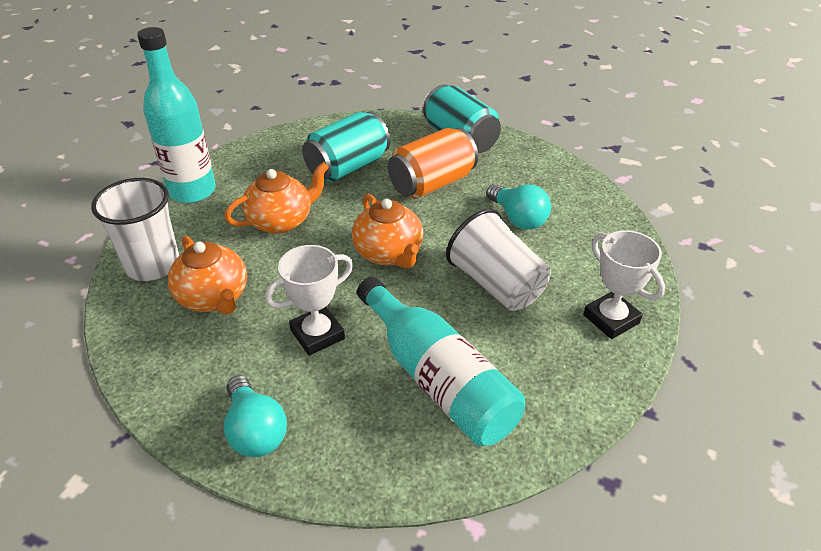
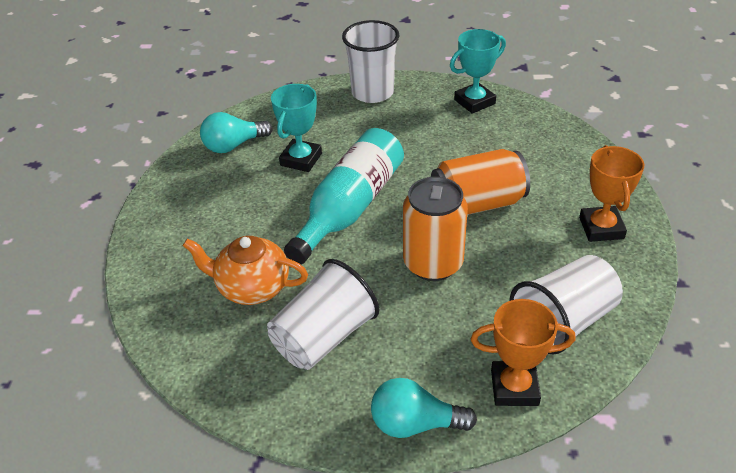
orange can: [388,128,478,199] = 1 -> [403,177,468,281] [431,149,530,215] = 2
orange teapot: [168,235,247,315] [224,162,329,234] [352,194,424,269] = 3 -> [183,236,308,305] = 1
orange trophy: none = 0 -> [471,299,576,406] [579,145,644,242] = 2
turquoise bottle: [137,27,216,203] [357,277,525,446] = 2 -> [284,128,404,264] = 1
turquoise can: [302,111,390,182] [423,84,501,153] = 2 -> none = 0
turquoise trophy: none = 0 -> [271,84,322,172] [450,29,506,114] = 2
white cup: [91,178,179,281] [446,209,551,311] = 2 -> [267,259,379,370] [342,20,399,103] [510,255,623,355] = 3
white trophy: [265,245,353,356] [583,230,665,339] = 2 -> none = 0

